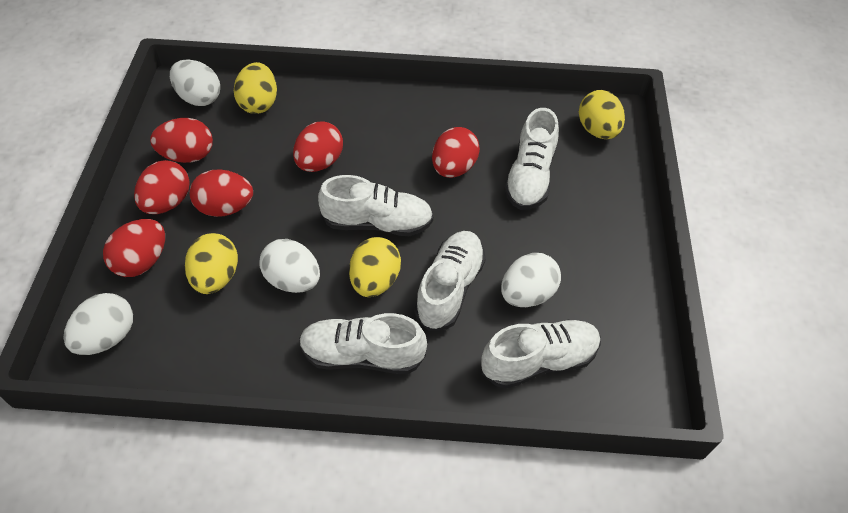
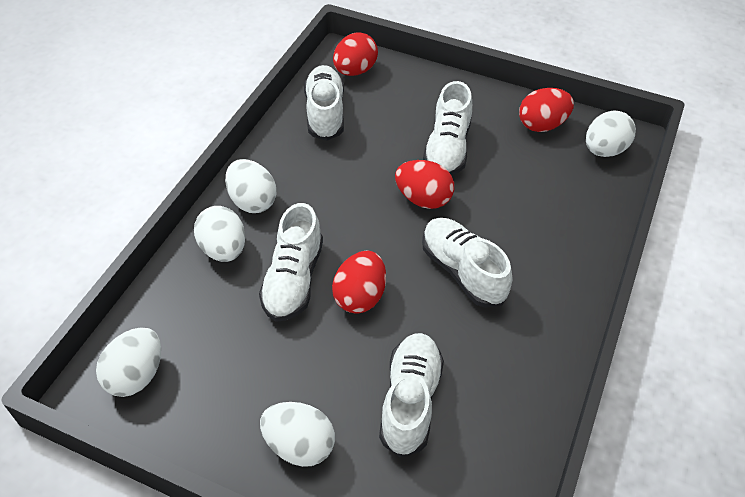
red egg: [103,219,165,277] [134,160,190,214] [150,118,213,163] [189,169,253,217] [293,121,343,172] [432,127,480,178] = 6 -> [332,251,386,314] [333,32,378,76] [395,160,454,209] [519,88,574,132] = 4
white egg: [63,293,133,355] [170,60,220,106] [260,239,320,293] [501,253,561,307] = 4 -> [96,327,161,397] [194,206,245,262] [225,159,276,213] [260,402,335,467] [586,110,636,157] = 5
yellow egg: [185,233,238,294] [234,62,277,114] [349,237,401,297] [579,90,625,139] = 4 -> none = 0

